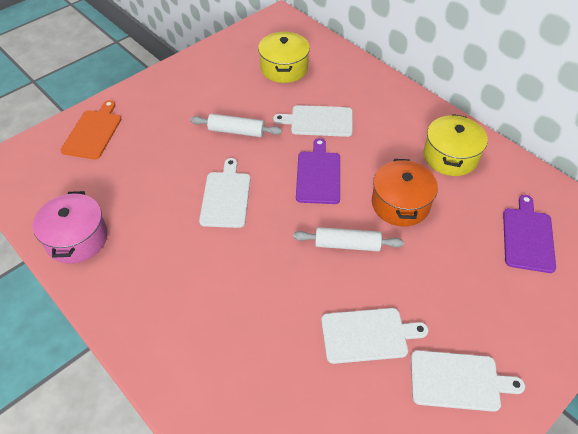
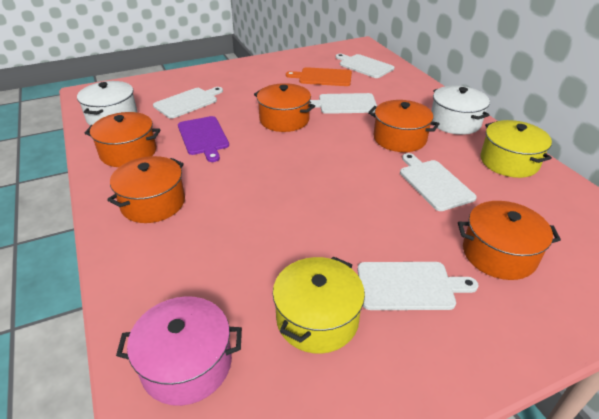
orange pot: [372,159,438,226] = 1 -> [85,112,161,167] [107,156,185,223] [254,83,315,132] [368,100,439,152] [458,201,561,280] = 5
purple cutting board: [296,138,340,204] [503,195,556,273] = 2 -> [178,116,229,162] = 1
white cutting board: [199,158,250,228] [273,105,353,137] [321,308,428,364] [411,350,525,412] = 4 -> [153,87,223,119] [310,93,377,114] [336,54,395,78] [358,262,478,310] [400,153,477,211] = 5
white pot: none = 0 -> [77,81,137,126] [431,86,490,135] = 2
white rolling pin: [190,114,282,137] [293,227,404,251] = 2 -> none = 0

